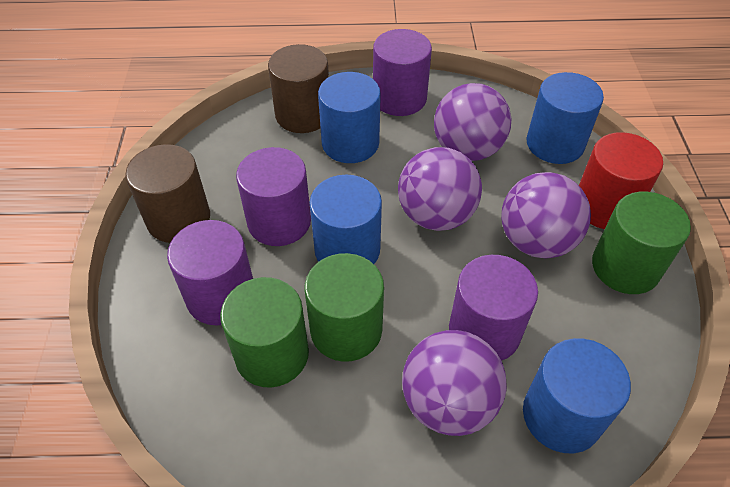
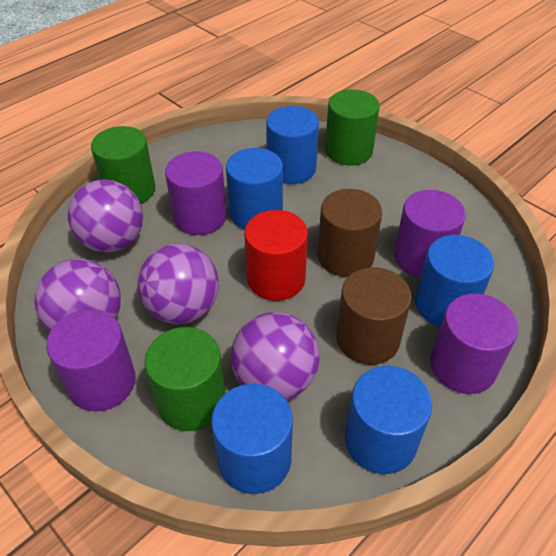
blue cylinder: [310,175,382,264] [318,72,381,163] [523,338,631,453] [526,72,604,164] = 4 -> [211,384,293,494] [226,148,283,229] [266,106,319,184] [345,366,432,474] [415,235,494,327] = 5

